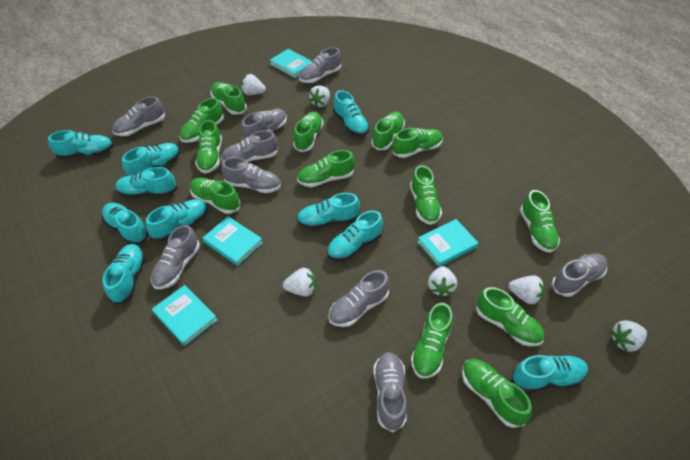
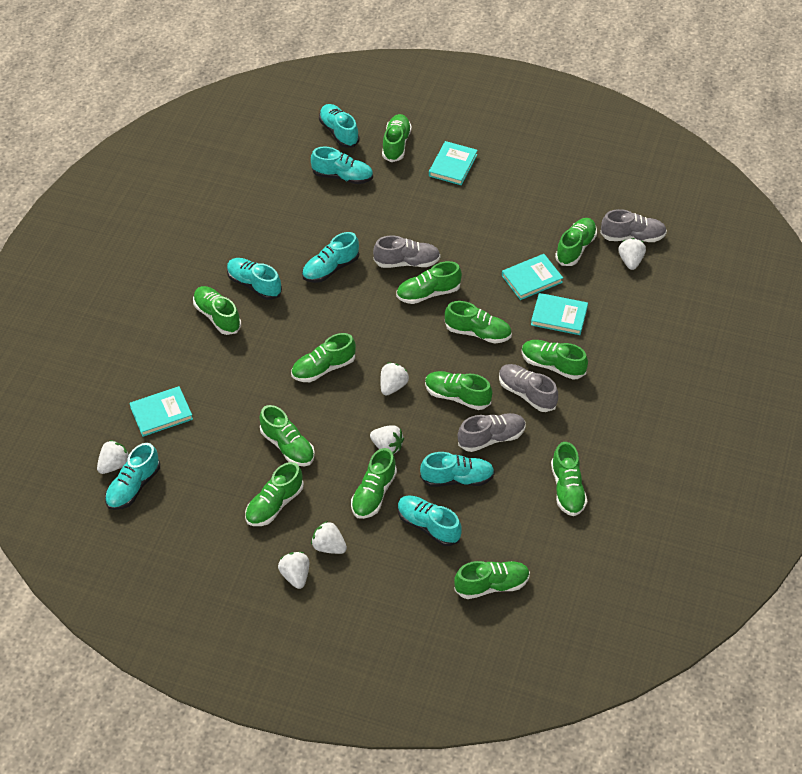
grey shoe: [112,97,165,136] [151,225,200,289] [221,130,278,162] [221,157,281,193] [241,109,287,139] [299,47,341,83] [328,270,389,327] [374,352,407,432] [552,253,607,297] = 9 -> [373,235,440,268] [458,413,526,452] [499,364,558,412] [600,209,667,242] = 4
turquoise shoe: [48,130,113,159] [102,203,149,245] [103,244,145,305] [116,167,177,198] [122,143,180,176] [146,199,208,241] [297,193,360,229] [327,210,383,261] [333,90,369,136] [512,355,588,393] = 10 -> [105,443,160,510] [227,258,282,300] [302,232,359,283] [311,147,373,184] [319,104,359,148] [398,496,462,546] [420,452,495,487] = 7

